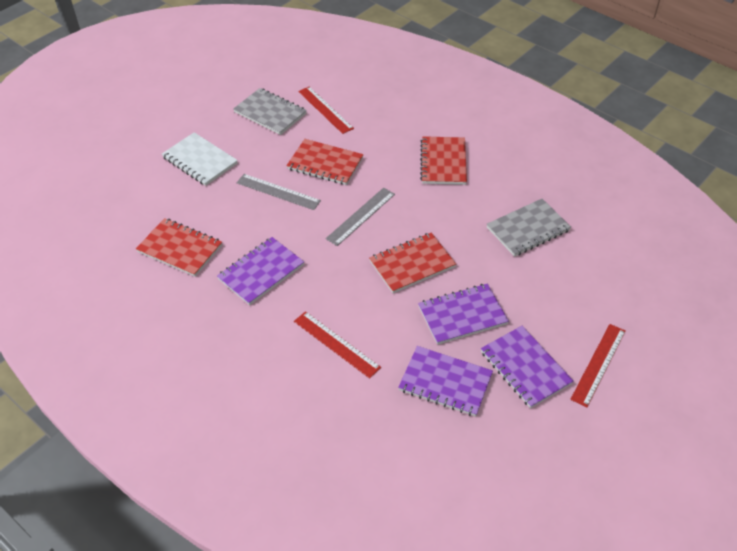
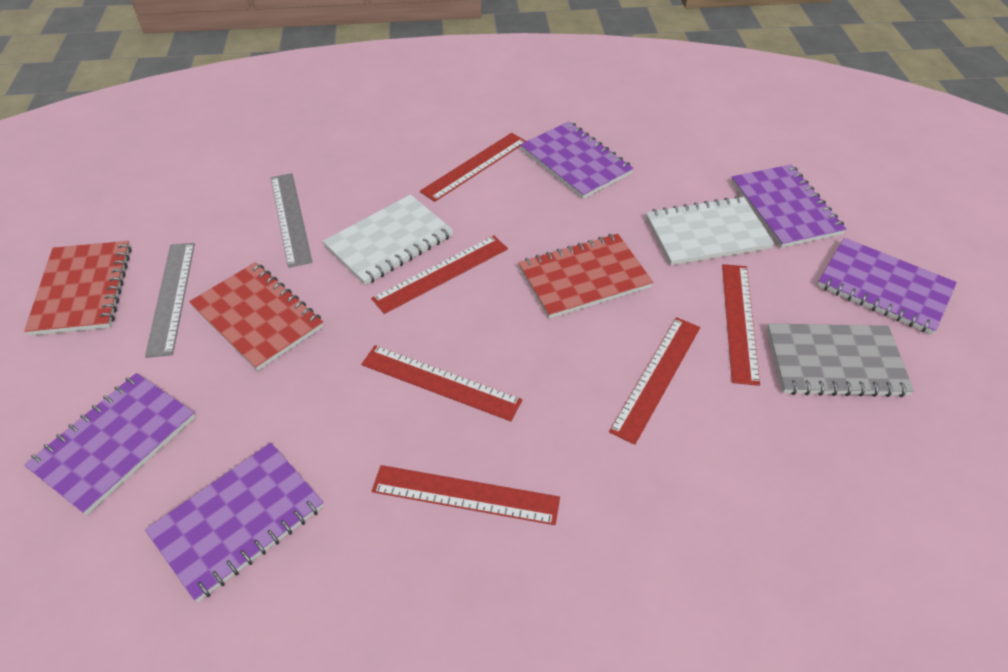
grey notebook: [233,88,307,135] [487,199,571,257] = 2 -> [767,323,914,397] = 1
purple notebook: [217,237,304,305] [398,346,493,417] [418,284,509,345] [481,326,574,408] = 4 -> [24,373,195,515] [145,443,324,602] [520,121,634,199] [731,165,846,248] [817,238,957,335] = 5
red notebook: [136,218,222,277] [286,139,364,185] [369,233,456,293] [420,136,467,185] = 4 -> [24,241,131,336] [189,262,323,371] [518,234,653,319] = 3
red ruler: [294,311,381,379] [298,87,354,134] [570,324,626,407] = 3 -> [361,345,522,421] [371,235,508,314] [372,465,560,525] [420,133,526,202] [609,317,700,445] [722,264,760,386] = 6
white notebook: [162,132,238,186] = 1 -> [323,194,453,285] [646,196,774,265] = 2

